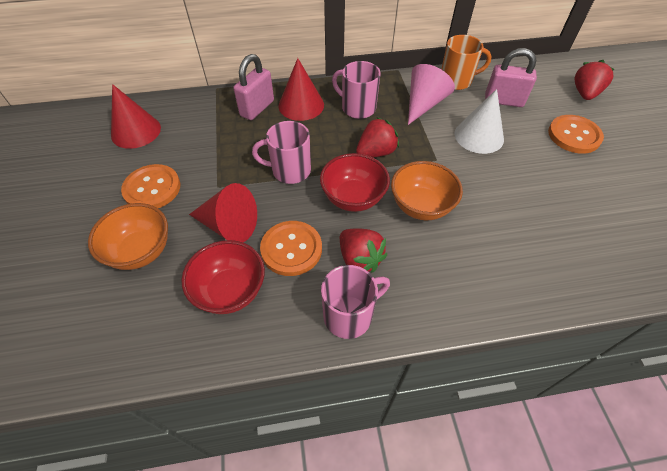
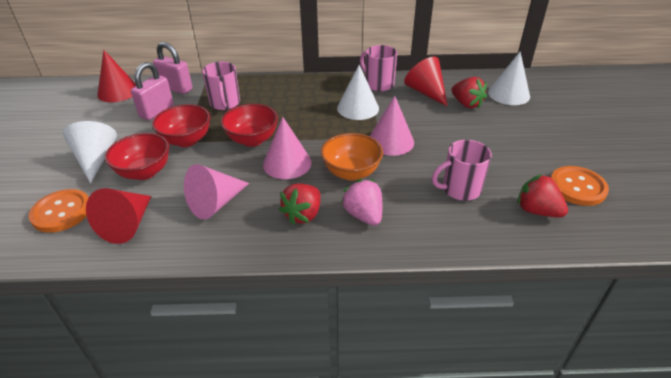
orange bowl: [88,203,168,270] [391,161,463,220] = 2 -> [321,133,383,181] = 1
orange button: [121,164,181,208] [260,221,322,276] [548,115,604,154] = 3 -> [29,189,89,233] [551,166,609,206] = 2
orange mug: [441,35,492,90] = 1 -> none = 0
pink cone: [408,64,455,125] = 1 -> [184,164,249,220] [263,117,312,179] [370,96,414,156] = 3
pink strawberry: none = 0 -> [341,179,382,226] = 1
red bowl: [181,240,265,314] [320,153,390,212] = 2 -> [105,133,169,180] [152,104,210,147] [221,104,278,147] = 3
white cone: [455,89,504,154] = 1 -> [63,121,117,183] [337,65,379,120] [488,52,530,105] = 3

